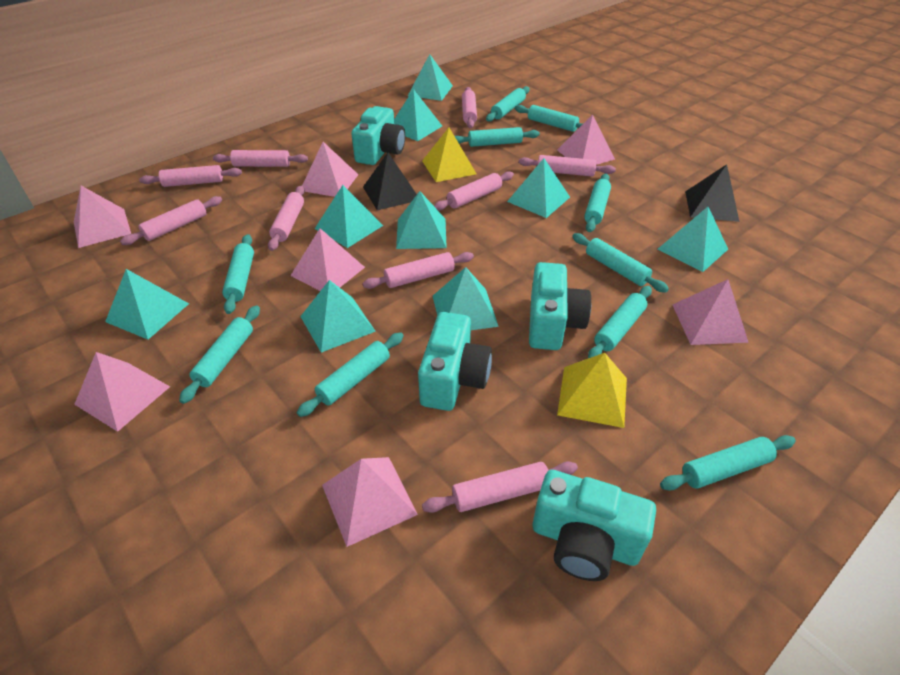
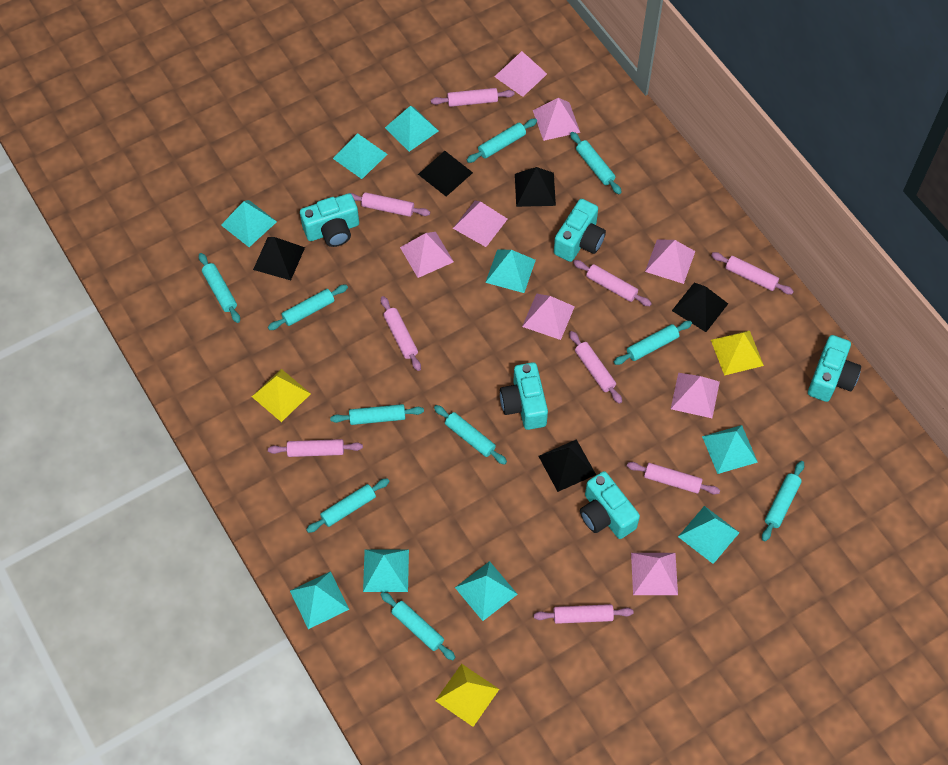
black pyramid: [363,153,417,210] [685,164,740,222] = 2 -> [253,237,305,280] [418,151,473,197] [515,167,556,207] [538,439,596,492] [672,283,728,332] = 5
pink pyramid: [74,186,131,248] [74,352,170,432] [290,228,365,291] [302,142,359,197] [322,457,418,547] [557,115,615,165] [672,279,749,345] = 7 -> [400,232,454,278] [453,201,508,247] [494,51,547,97] [522,293,575,340] [533,98,580,141] [631,553,678,595] [645,239,695,284] [671,373,720,418] = 8
turquoise camera: [351,106,405,165] [418,312,492,411] [529,262,591,350] [533,470,656,581] = 4 -> [300,193,359,247] [500,362,548,430] [554,199,606,262] [580,471,640,539] [808,335,861,402] = 5
yellow pyramid: [422,127,476,182] [557,353,627,428] = 2 -> [252,369,311,422] [435,664,499,727] [711,330,764,376] = 3

